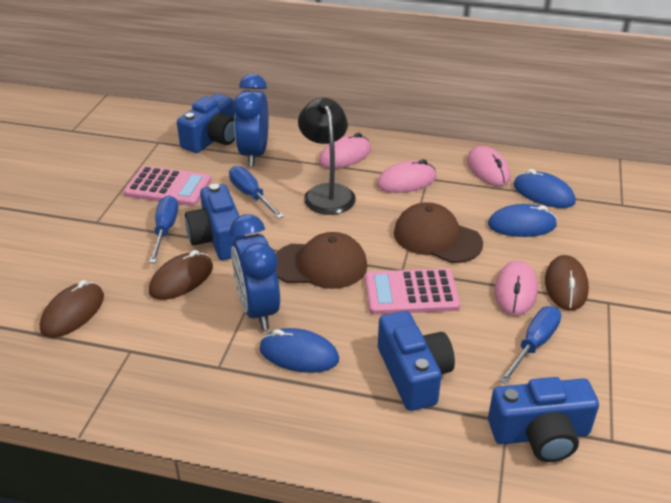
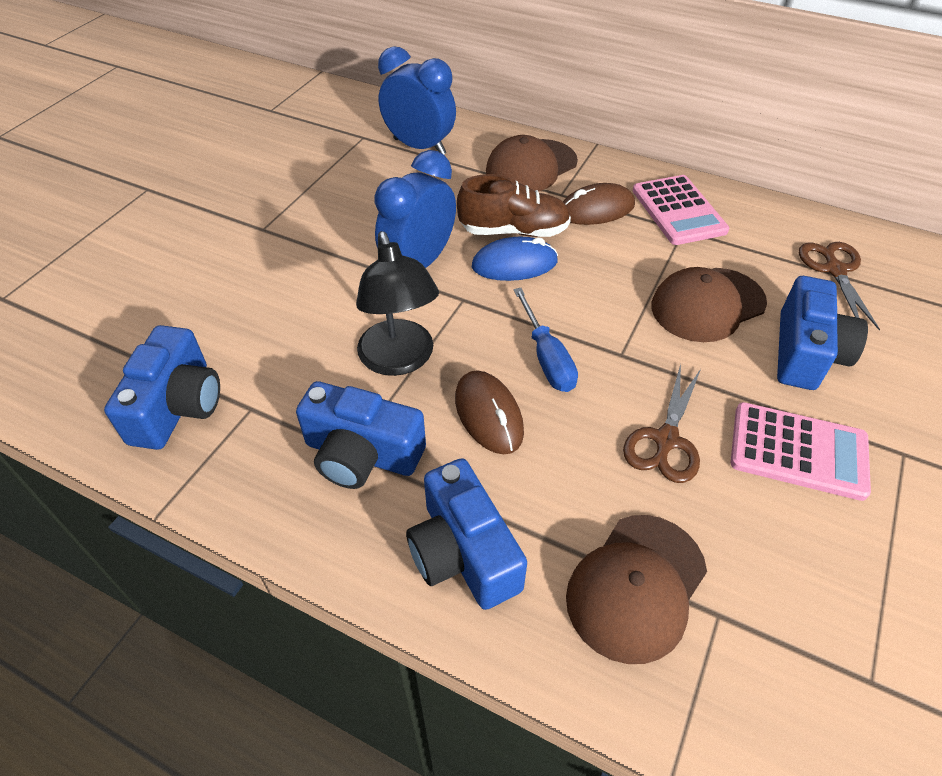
blue mouse: [260,328,339,373] [488,204,557,237] [513,169,575,208] = 3 -> [472,237,558,281] = 1
blue screwdriver: [149,195,178,263] [229,166,284,219] [499,306,561,384] = 3 -> [513,288,578,392] = 1
brown cap: [276,232,367,289] [394,202,483,263] = 2 -> [486,135,578,192] [566,515,707,664] [651,267,767,342] = 3
brown mouse: [40,280,104,338] [149,250,213,300] [545,255,589,311] = 3 -> [455,370,524,454] [563,183,635,225] = 2
brown scissors: none = 0 -> [623,364,701,483] [799,242,880,330] = 2
brown shoe: none = 0 -> [457,174,571,237] = 1
pink mouse: [319,133,371,169] [377,159,437,193] [467,146,510,186] [494,260,538,316] = 4 -> none = 0

